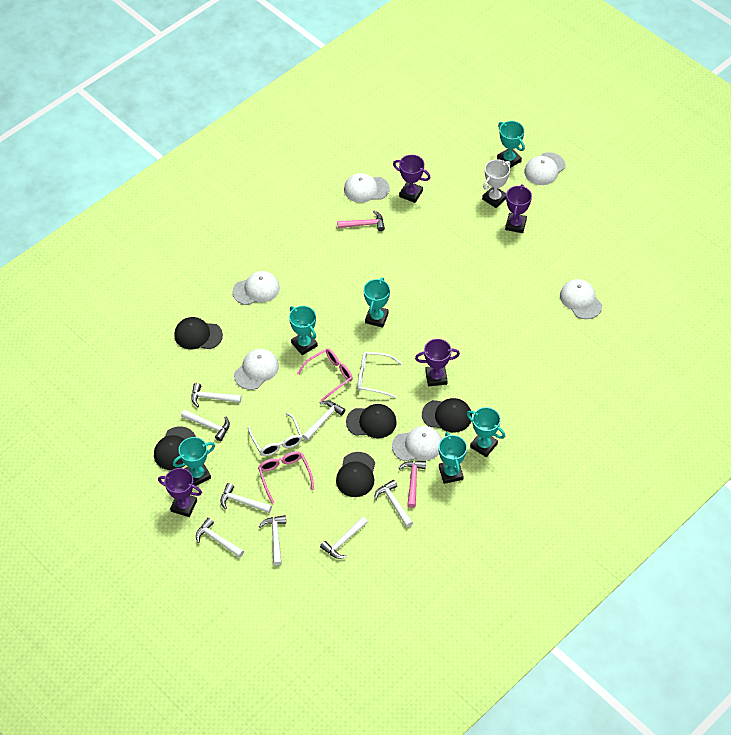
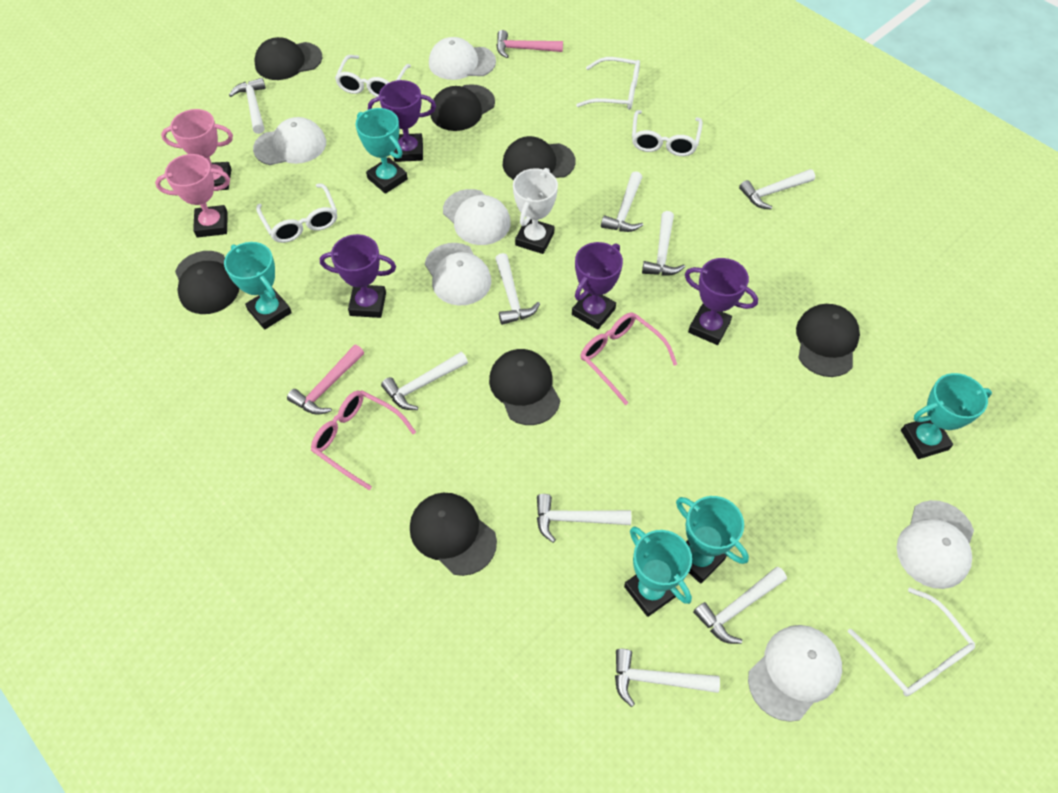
black cap: [154,426,196,470] [174,317,223,349] [336,452,375,497] [346,404,397,438] [422,398,472,432] = 5 -> [175,251,239,314] [254,37,323,80] [410,493,497,576] [430,84,495,131] [489,349,560,425] [503,136,575,180] [796,304,860,377] = 7
pink trophy: none = 0 -> [155,154,230,238] [161,109,233,190] = 2
turquoise trophy: [173,437,215,486] [289,306,318,355] [363,277,390,328] [438,432,467,484] [467,407,505,457] [497,121,525,168] = 6 -> [224,242,292,330] [355,108,408,194] [624,526,692,617] [676,496,749,584] [901,373,992,459] = 5
white glasses: [248,413,303,456] [357,352,402,398] = 2 -> [256,184,337,243] [335,55,411,97] [576,57,640,110] [632,110,703,156] [848,588,975,696] = 5
white hammer: [181,409,230,441] [191,383,242,407] [196,518,244,558] [221,483,272,513] [259,515,286,566] [302,400,345,441] [320,516,368,559] [374,480,413,527] = 8 -> [229,78,266,134] [381,352,468,410] [495,253,540,325] [537,494,631,543] [601,171,643,232] [615,649,720,707] [642,211,685,276] [693,567,787,644] [739,169,815,209] = 9

